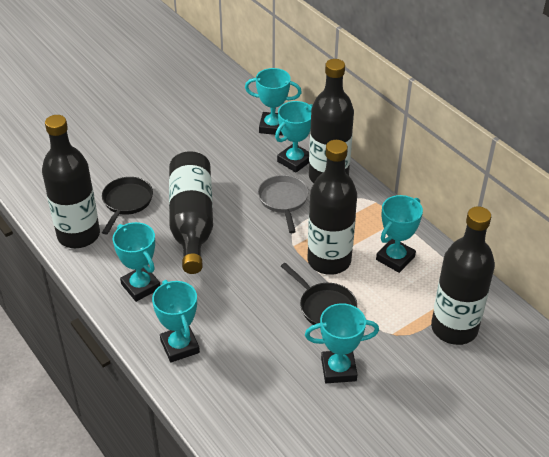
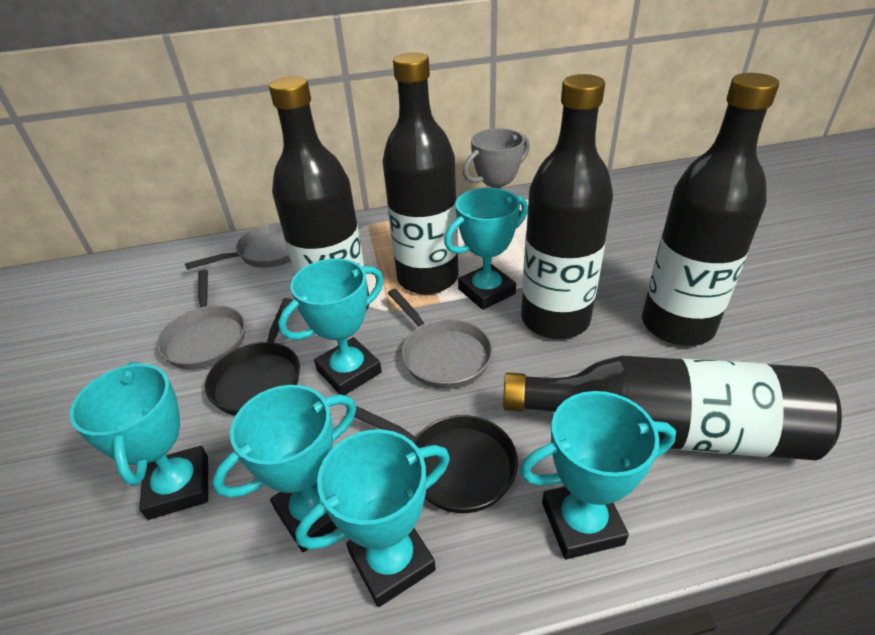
grey pan: [258,175,309,233] = 1 -> [157,270,245,369] [185,222,290,270] [388,289,493,389] = 3
grey trophy: none = 0 -> [463,128,530,216] = 1

